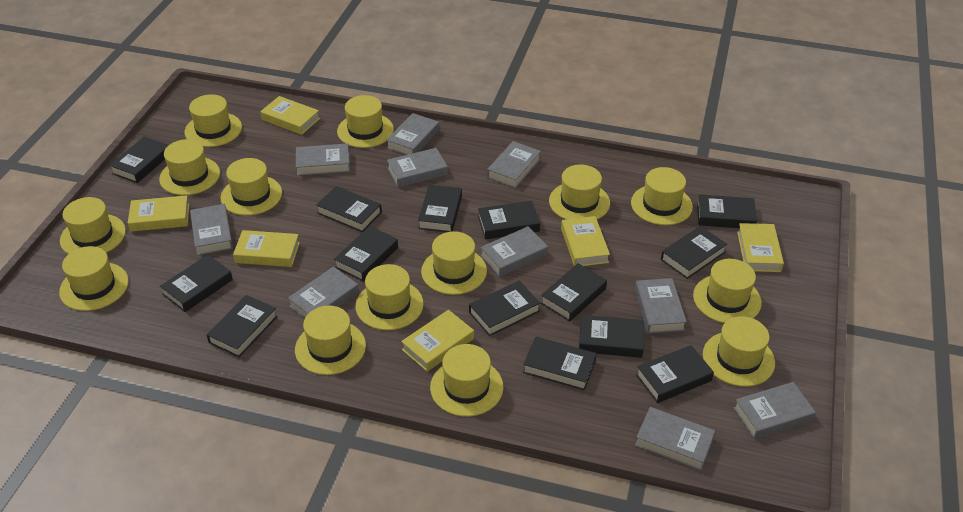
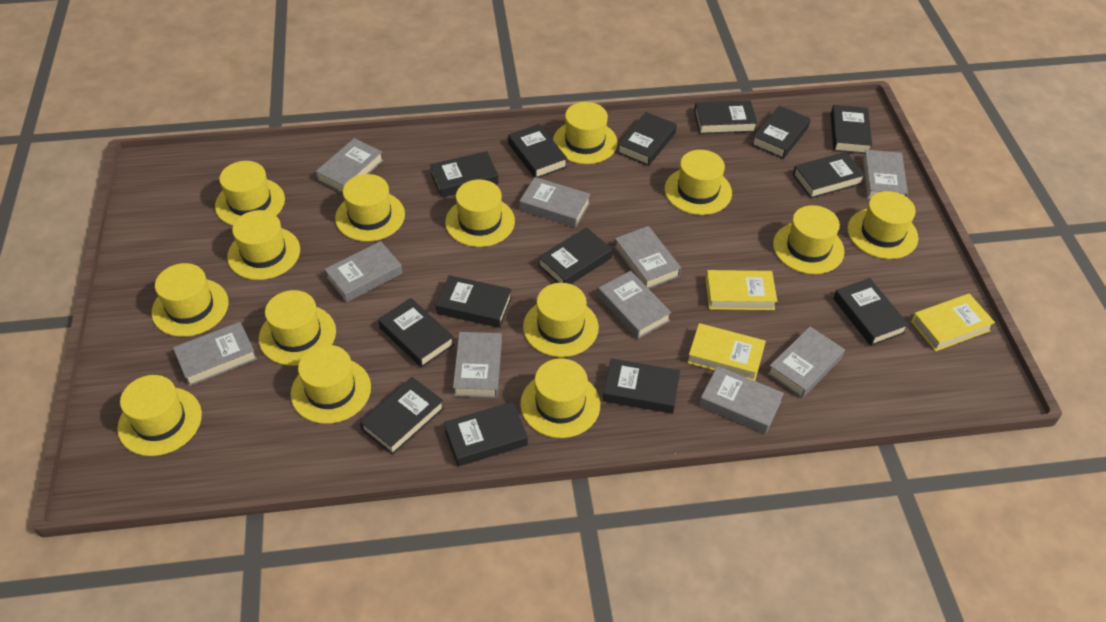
yellow book: [128,195,189,232] [233,230,300,267] [260,96,320,135] [401,310,474,372] [561,216,610,266] [737,223,784,272] = 6 -> [687,323,766,381] [706,270,777,310] [911,293,995,351] = 3

